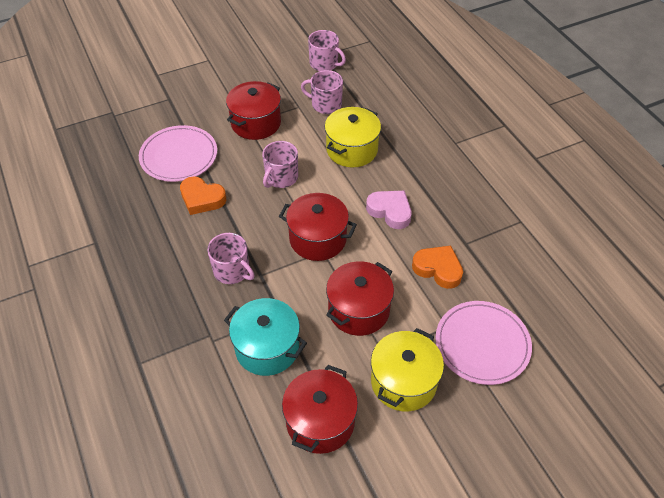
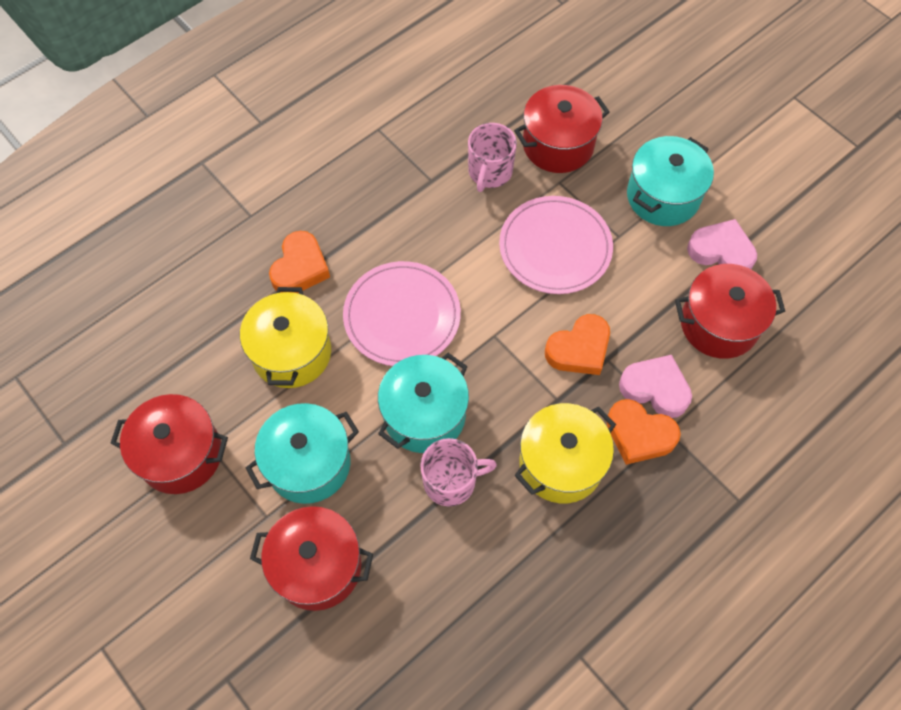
orange heart: [180,176,227,215] [412,246,463,289] = 2 -> [269,231,330,293] [545,314,610,375] [606,399,681,465] = 3
pink heart: [366,191,412,229] = 1 -> [619,355,692,418] [687,219,757,269] = 2
pink mug: [207,233,254,284] [262,141,298,188] [301,70,343,114] [308,30,346,71] = 4 -> [420,438,497,507] [468,123,517,192] = 2
turquoise pot: [224,298,307,376] = 1 -> [246,403,359,504] [378,353,469,453] [627,136,714,226] = 3

